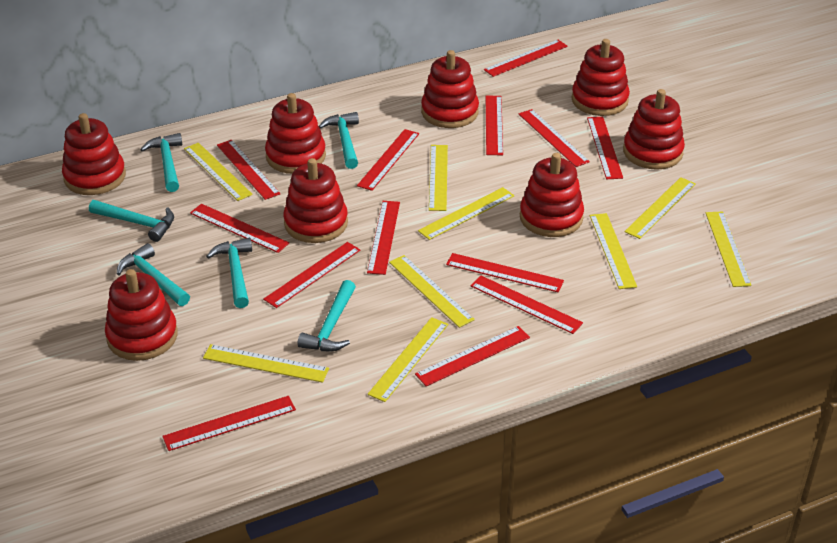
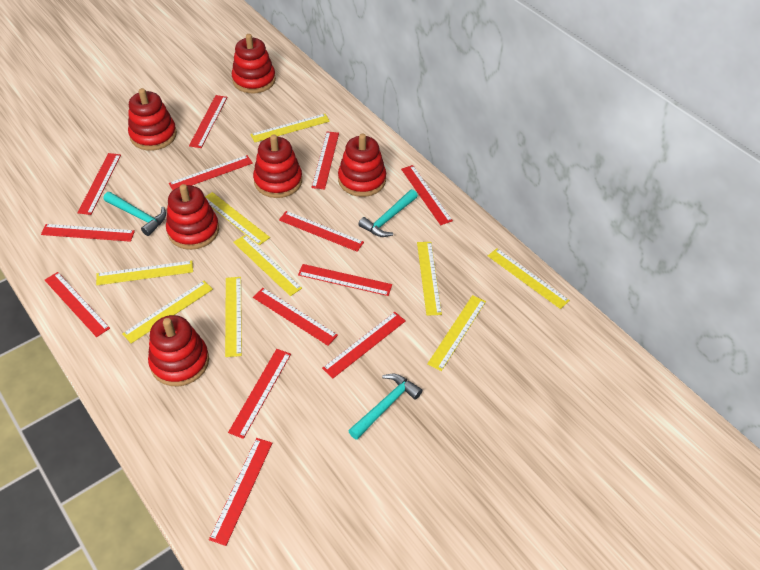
red stacking toy: [62,113,126,195] [105,269,178,361] [265,93,326,174] [283,158,348,243] [421,50,479,128] [520,153,584,237] [572,39,630,116] [623,89,685,170] = 8 -> [128,88,177,151] [148,315,209,386] [166,184,219,250] [232,34,276,94] [253,134,302,198] [338,134,386,197] = 6
turquoise hammer: [89,200,174,242] [117,243,190,306] [140,133,182,192] [206,238,252,308] [298,280,356,351] [319,112,359,169] = 6 -> [103,192,166,236] [348,374,422,440] [358,189,418,237] = 3

